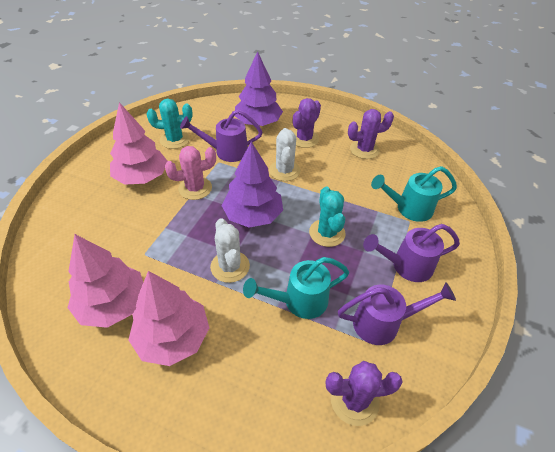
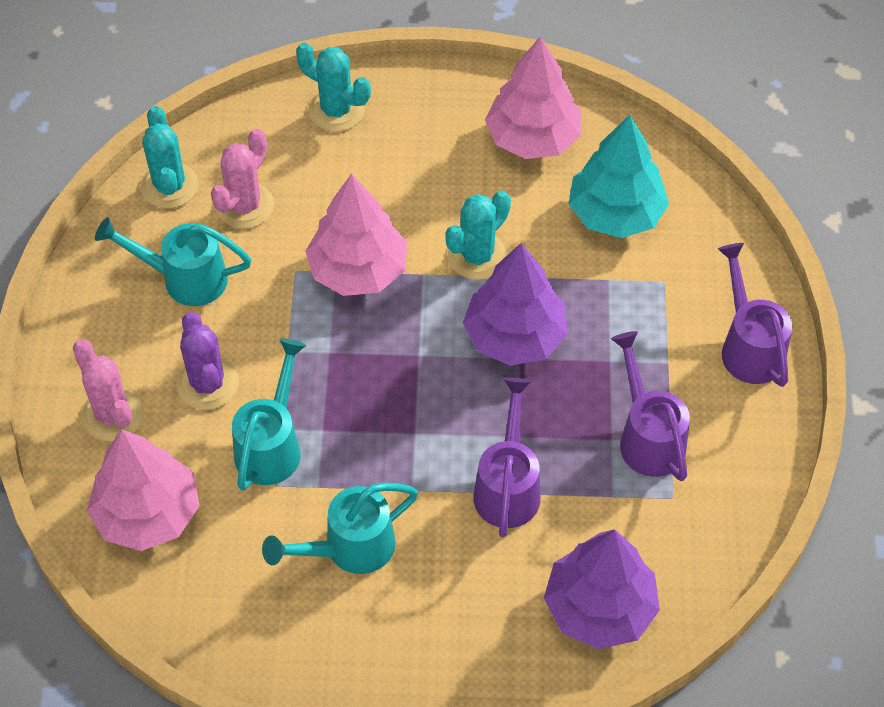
pink cactus: [165,146,216,200] = 1 -> [73,339,144,441] [211,129,274,229] = 2
purple cactus: [293,98,321,148] [325,361,403,426] [348,109,394,159] = 3 -> [176,312,239,410] = 1
turquoise cactus: [147,99,193,149] [309,186,346,247] = 2 -> [141,106,198,209] [296,43,371,132] [445,191,511,280] = 3
turquoise tree: none = 0 -> [568,115,669,238] = 1
turquoise watering can: [243,257,349,319] [371,166,457,222] = 2 -> [95,217,251,306] [232,339,306,491] [262,483,418,574] = 3
white cactus: [210,218,250,283] [269,128,301,181] = 2 -> none = 0

